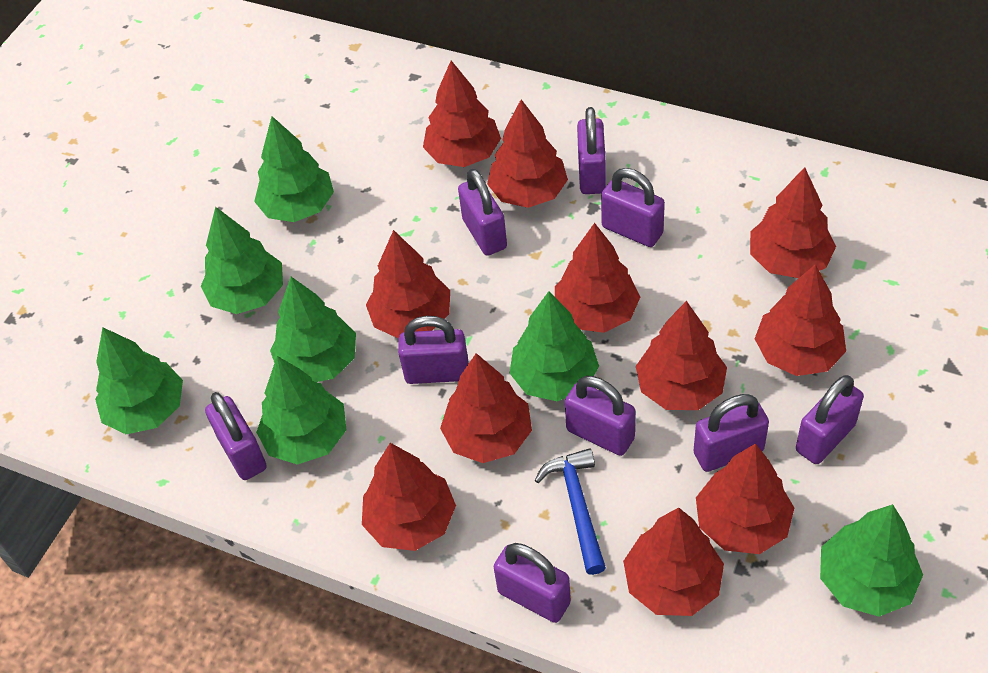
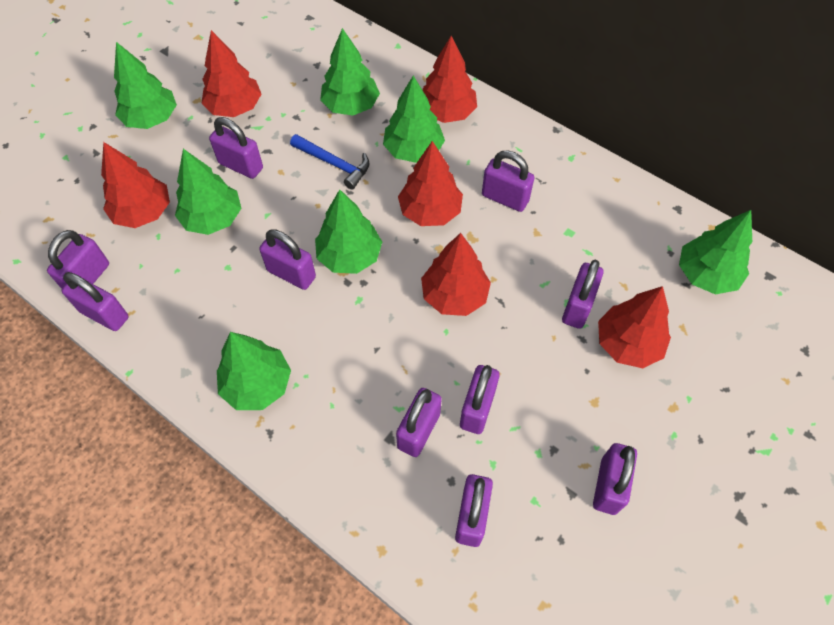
purple padlock: [205,392,267,480] [398,316,469,384] [458,169,507,256] [494,543,571,623] [565,376,635,456] [577,107,606,194] [601,168,665,247] [693,394,769,472] [796,375,864,464] = 9 -> [47,230,109,289] [62,272,129,331] [209,117,263,179] [259,229,316,290] [396,388,442,457] [455,474,493,547] [460,365,500,434] [482,150,535,212] [562,260,603,329] [593,443,637,515] = 10
red tree: [362,443,456,551] [366,230,450,339] [423,61,501,167] [440,353,532,463] [487,100,568,208] [555,223,640,333] [623,508,724,616] [636,301,727,410] [696,444,794,554] [750,167,836,278] [755,264,846,376] = 11 -> [101,142,170,228] [202,30,261,117] [398,141,463,226] [421,233,491,316] [422,36,477,123] [598,286,671,368] = 6

